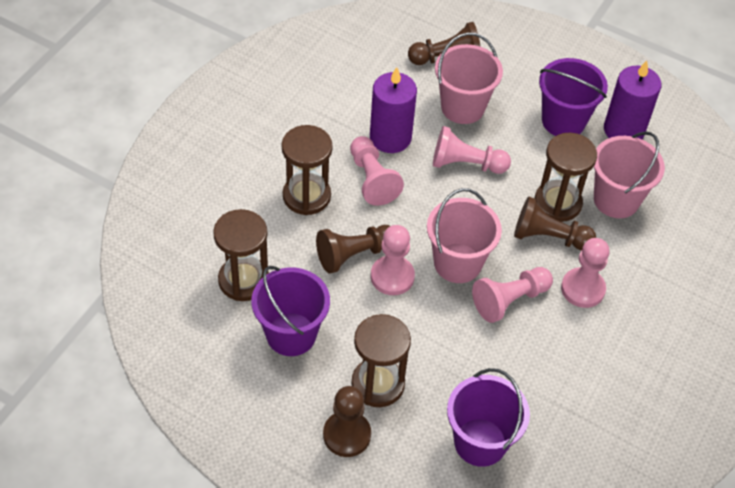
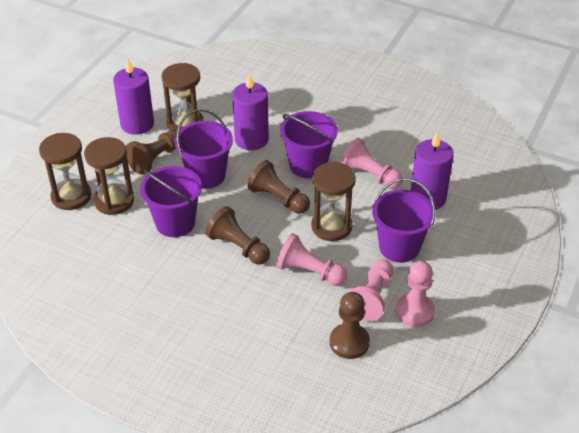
pink bucket: [427,188,502,283] [435,32,503,124] [594,131,665,218] = 3 -> none = 0
pink pawn: [350,136,404,206] [371,225,415,295] [433,126,511,174] [472,267,553,323] [561,238,610,308] = 5 -> [276,233,347,286] [340,138,403,189] [349,259,393,322] [396,261,435,327] = 4
purple bucket: [251,266,330,356] [447,368,530,467] [539,58,608,136] = 3 -> [140,166,202,237] [174,109,233,189] [280,111,338,178] [372,178,435,263] = 4
purple candle: [370,67,417,153] [604,60,661,139] = 2 -> [113,58,154,135] [232,73,269,150] [410,131,454,210] = 3

